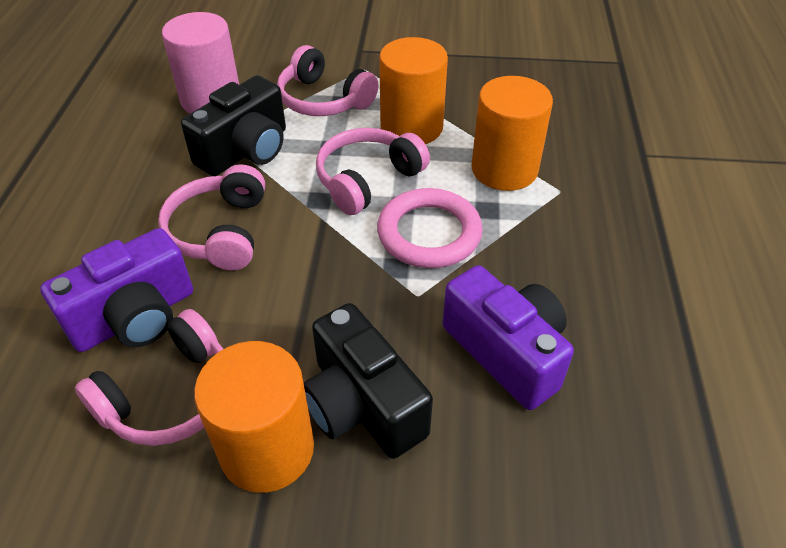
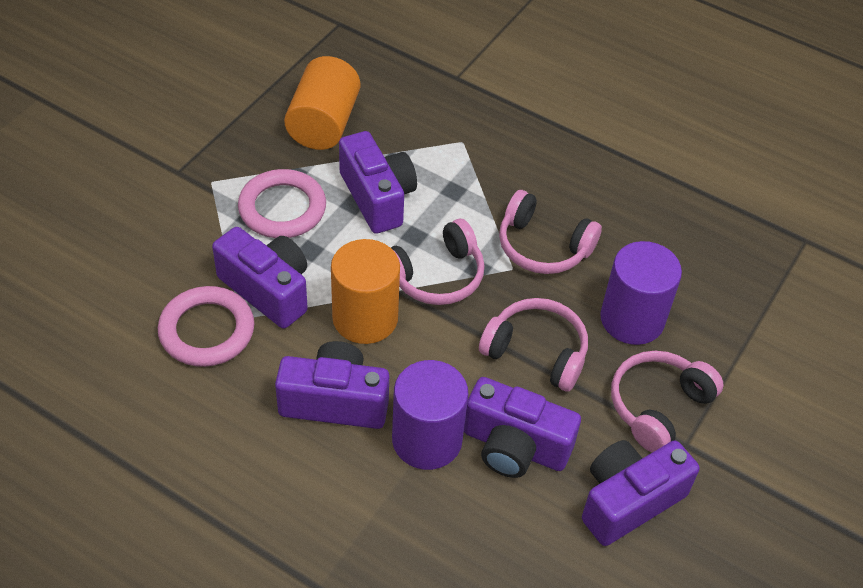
black camera: [181,75,286,176] [303,303,433,459] = 2 -> none = 0
orange cylinder: [194,341,314,493] [379,37,448,144] [471,76,553,191] = 3 -> [284,56,360,150] [331,239,400,344] = 2
pink cylinder: [162,12,239,113] = 1 -> none = 0
pink ring: [377,188,483,268] = 1 -> [158,286,254,367] [238,169,326,238] = 2
purple camera: [40,228,193,352] [443,265,574,410] = 2 -> [212,227,308,329] [275,341,389,429] [339,131,417,234] [464,377,581,478] [582,440,699,546] = 5
purple cylinder: none = 0 -> [392,360,469,470] [600,241,682,345] = 2

